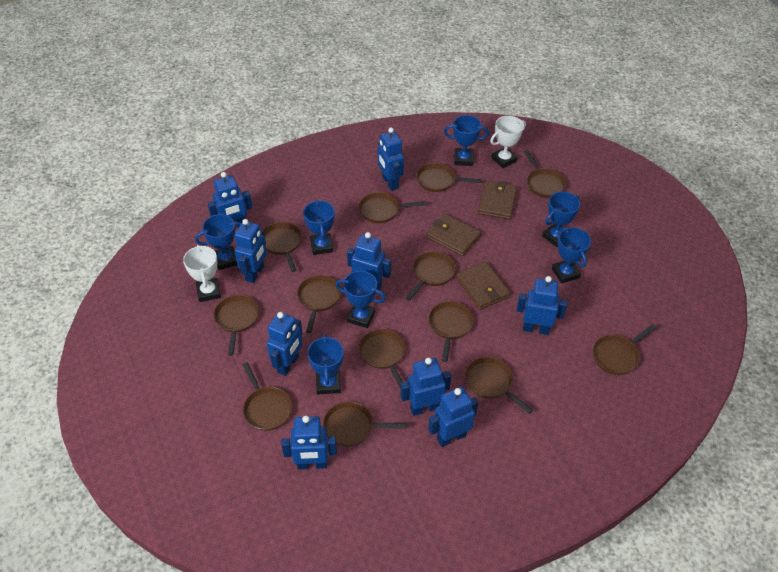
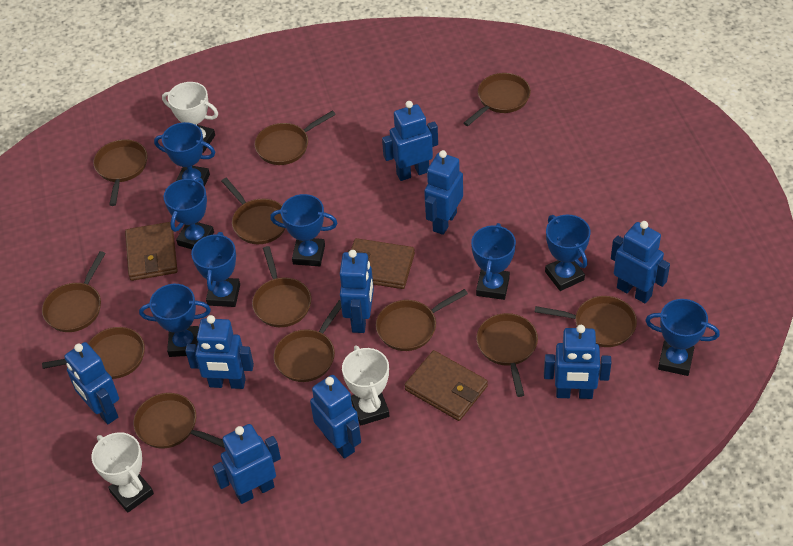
blue trophy: [195,214,241,270] [303,200,335,255] [307,334,344,394] [336,271,386,328] [444,115,489,166] [542,192,580,247] [552,227,591,284] = 7 -> [139,284,211,357] [154,122,215,187] [164,178,214,249] [191,232,240,307] [270,194,338,266] [471,223,516,300] [545,215,590,291] [645,299,720,376] = 8
brown pan: [214,295,259,356] [243,362,292,431] [264,222,302,272] [297,275,341,333] [323,402,406,447] [359,192,426,223] [359,329,405,389] [406,251,456,301] [416,163,482,192] [429,301,474,362] [465,357,533,414] [524,150,566,198] [593,324,656,375] = 13 -> [42,251,106,332] [42,327,145,379] [93,139,147,206] [133,393,225,448] [222,178,286,244] [252,246,311,327] [255,110,336,165] [274,300,341,382] [376,289,468,351] [464,73,531,126] [476,313,538,397] [535,296,637,347] = 12
white trophy: [183,245,221,302] [490,116,526,168] = 2 -> [92,432,154,513] [162,82,218,153] [342,345,389,426] = 3

